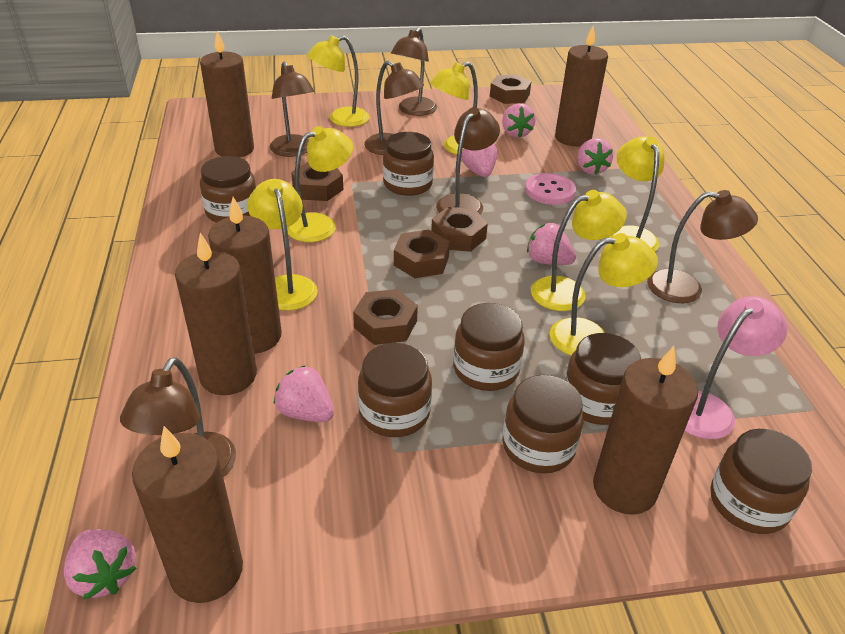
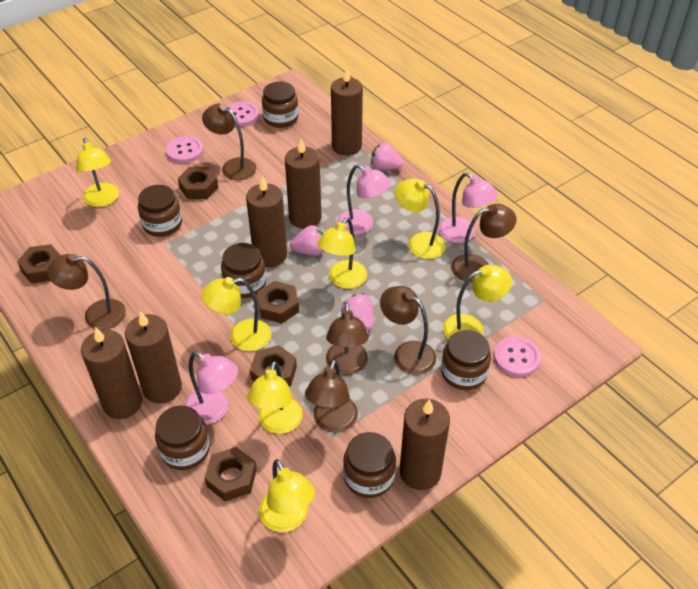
brown jar: [200,156,256,223] [358,343,432,437] [383,132,434,196] [453,303,525,391] [502,375,584,473] [564,333,641,425] [711,429,812,534] = 7 -> [138,185,182,237] [155,406,210,470] [221,243,266,298] [262,82,298,128] [343,432,396,498] [441,330,491,390] = 6
pink button: [525,173,576,205] = 1 -> [166,136,203,163] [228,102,259,127] [494,337,541,377] = 3
pink lamp: [685,296,787,439] = 1 -> [184,352,238,425] [337,164,391,235] [439,173,498,243] = 3
pink strawberry: [64,529,136,599] [274,365,334,422] [462,143,497,177] [502,103,536,138] [527,223,576,265] [577,138,613,174] = 6 -> [290,225,324,256] [341,293,374,331] [371,142,403,170] = 3

